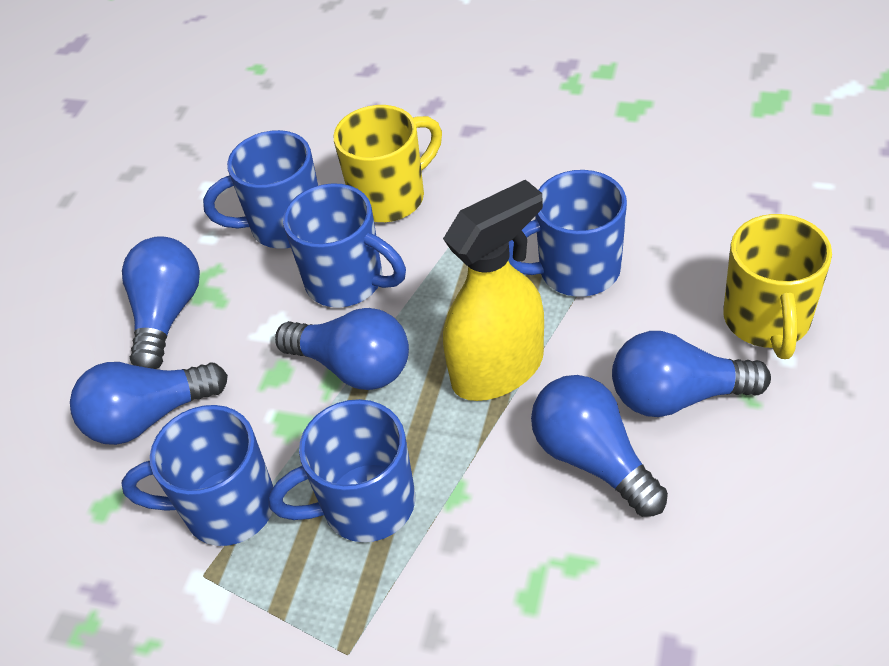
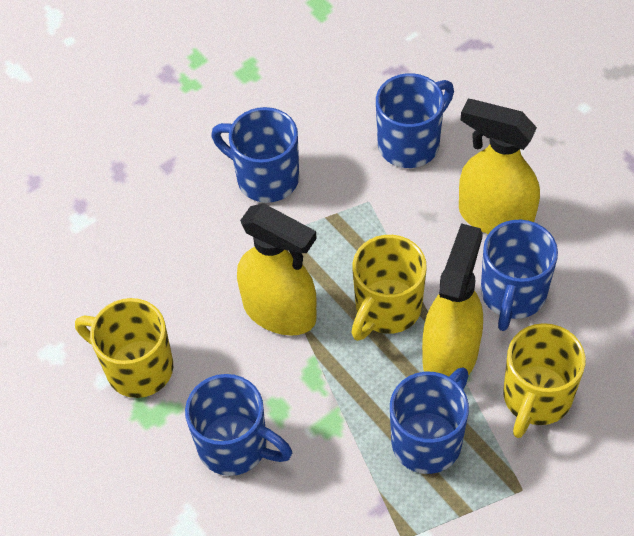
blue light bulb: [70,362,228,445] [122,236,200,369] [275,308,409,390] [531,375,668,517] [612,331,771,417] = 5 -> none = 0
yellow mug: [333,105,442,222] [723,214,832,359] = 2 -> [75,298,173,398] [351,235,427,341] [503,323,586,438] = 3
yellow spray bottle: [443,179,544,401] = 1 -> [237,203,317,336] [422,223,483,377] [459,99,540,234] = 3

